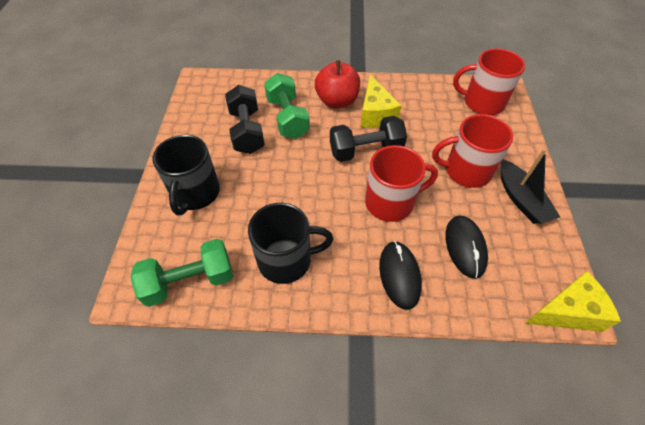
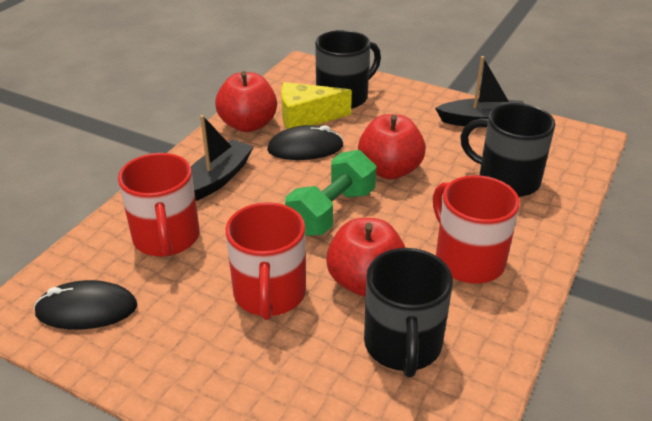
black boat: [501,149,560,224] = 1 -> [191,115,254,201] [435,56,524,127] = 2
black dumbbell: [225,85,265,154] [330,116,407,162] = 2 -> none = 0
black mug: [153,135,220,215] [248,203,333,284] = 2 -> [315,30,381,109] [364,248,453,378] [460,103,555,197] = 3
green dumbbell: [130,239,233,307] [264,73,310,139] = 2 -> [285,150,377,236] = 1
red apple: [315,60,360,108] = 1 -> [215,71,277,132] [326,218,405,296] [358,114,426,180] = 3
yellow cheese: [360,74,401,128] [525,271,621,332] = 2 -> [281,82,352,129] = 1

